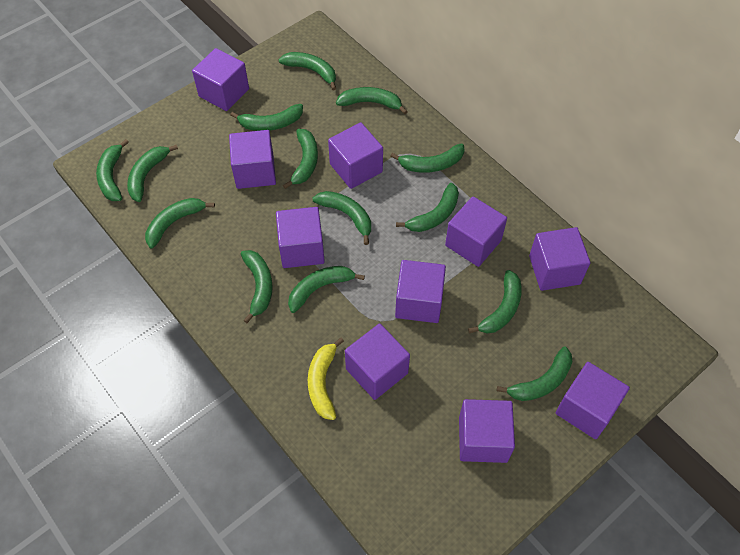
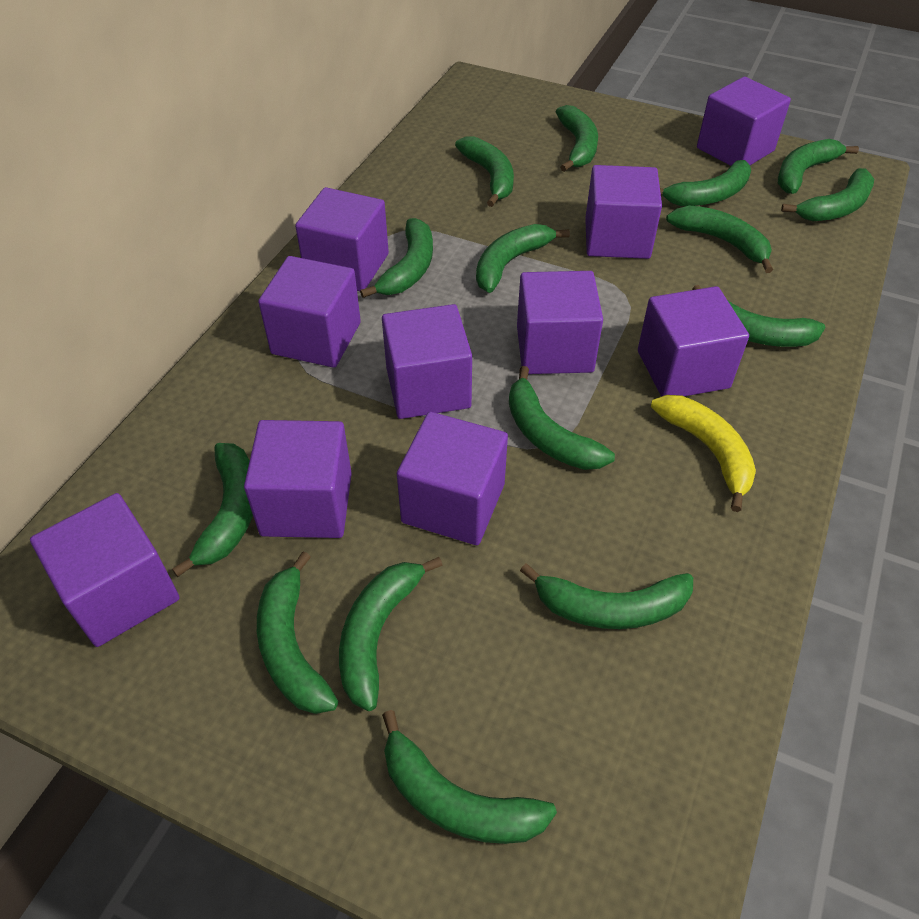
green banana: [96,139,129,201] [127,145,178,202] [145,198,215,249] [230,104,303,131] [241,250,273,323] [278,52,336,90] [283,129,318,189] [288,266,365,313] [313,191,371,245] [336,87,408,114] [390,143,465,173] [396,183,459,232] [468,270,522,333] [497,347,573,401] = 14 -> [172,443,253,577] [257,551,338,714] [339,557,443,711] [360,218,433,298] [382,710,557,844] [455,136,514,207] [476,224,570,293] [509,366,615,470] [520,564,693,629] [556,105,598,172] [660,160,751,206] [666,206,773,273] [692,285,826,347] [778,139,859,194] [781,168,874,221] = 15

